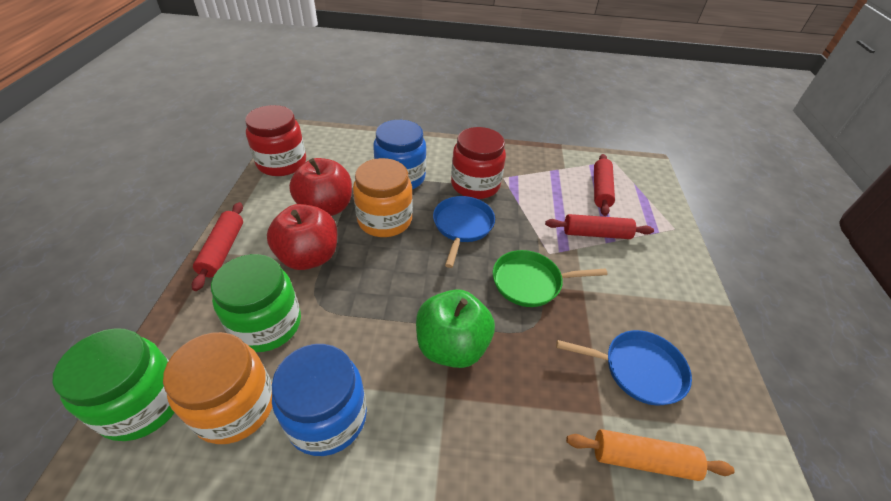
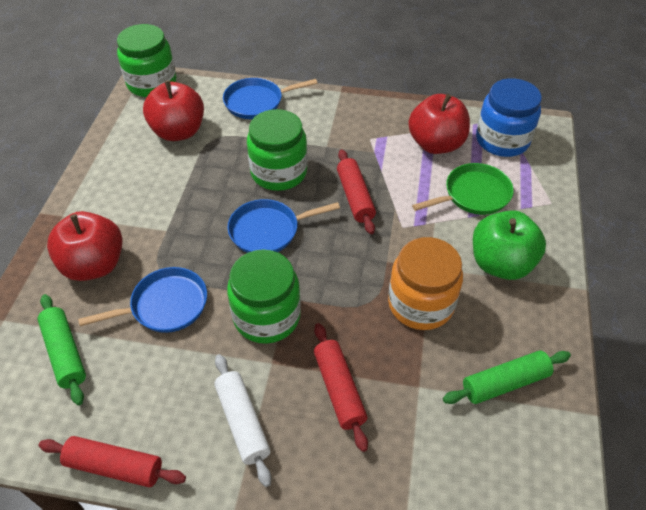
blue jar: [272,344,367,456] [373,120,426,189] = 2 -> [476,78,542,157] = 1
blue pan: [433,196,495,268] [556,330,692,406] = 2 -> [78,267,207,333] [223,78,317,119] [227,199,340,253] = 3
green jar: [53,328,175,441] [211,254,301,352] = 2 -> [117,24,176,97] [227,249,301,344] [247,109,308,191] = 3
green rolling pin: none = 0 -> [37,294,86,405] [443,350,571,404] = 2
orange jar: [163,332,272,444] [353,158,413,237] = 2 -> [388,237,463,330] = 1
orange rolling pin: [566,429,735,481] = 1 -> none = 0
red apple: [267,204,337,270] [289,158,352,216] = 2 -> [47,211,123,281] [143,80,204,141] [408,94,470,154] = 3
red jar: [245,105,306,176] [451,127,506,199] = 2 -> none = 0
white rolling pin: none = 0 -> [214,354,271,487] = 1

